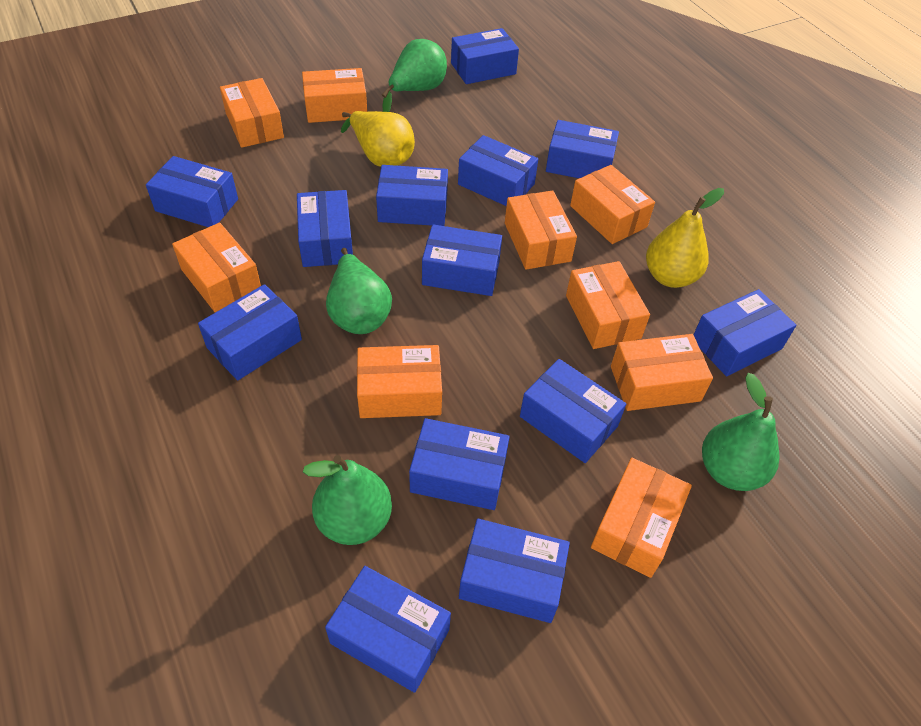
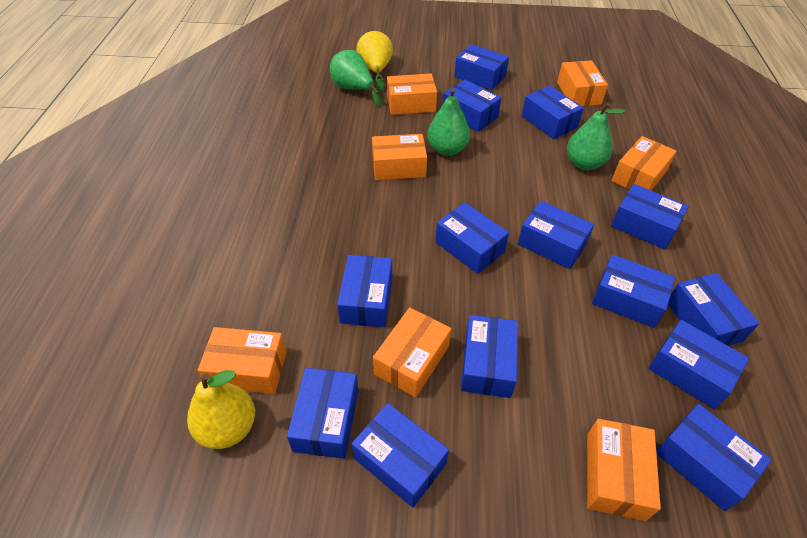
blue box: [146,156,238,227] [198,284,302,380] [297,190,353,267] [325,566,451,693] [376,165,448,226] [409,418,510,510] [422,224,502,296] [451,28,519,84] [458,135,538,206] [459,519,570,623] [520,359,626,463] [546,120,619,178] [694,289,796,377] = 13 -> [287,368,358,459] [337,255,392,327] [352,403,449,507] [435,203,509,274] [443,80,501,132] [455,44,509,90] [461,315,518,398] [518,201,594,269] [522,85,584,139] [592,254,675,328] [611,184,689,250] [648,320,749,409] [656,404,772,511] [668,273,759,346] = 14
green pear: [303,455,392,545] [326,248,392,334] [382,39,447,112] [702,373,780,491] = 4 -> [330,50,382,106] [427,88,470,156] [567,102,625,170] = 3
orange box: [172,223,261,312] [220,78,284,148] [302,68,367,123] [357,345,442,418] [505,190,577,270] [566,261,650,349] [570,165,655,244] [591,458,692,578] [611,334,713,411] = 9 -> [198,327,287,394] [372,134,427,180] [373,307,451,397] [387,73,437,115] [557,60,608,106] [587,419,661,521] [612,136,677,190] = 7

